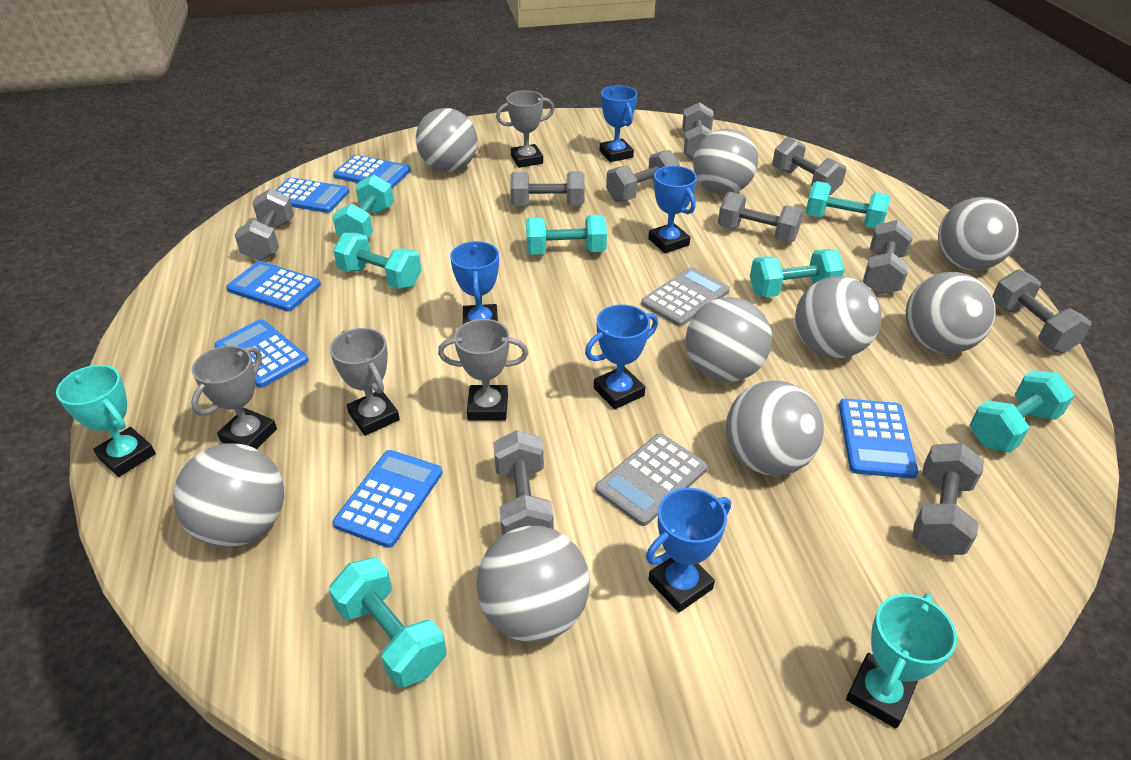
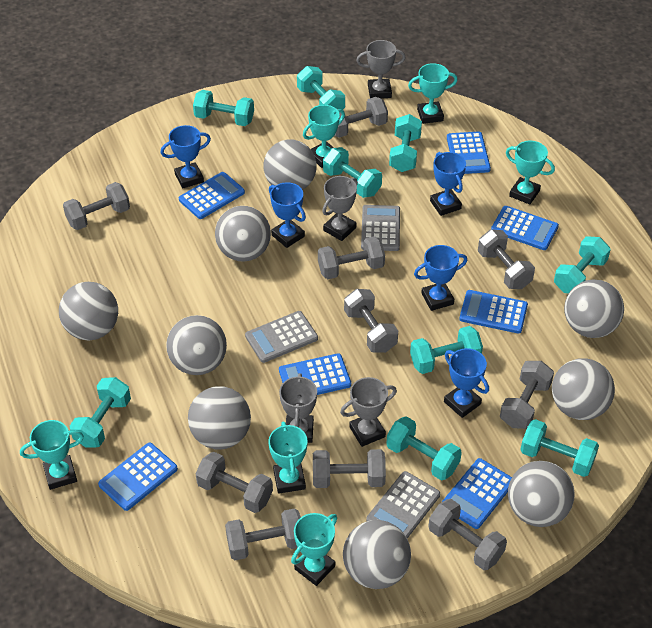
blue calculator: [214,319,309,388] [226,261,321,311] [275,177,349,213] [333,155,411,188] [333,450,443,548] [839,399,919,479] = 6 -> [98,442,178,511] [179,172,245,219] [279,353,351,395] [442,458,512,529] [447,131,491,174] [459,290,528,334] [491,206,559,250] = 7
grey calculator: [595,433,708,526] [641,267,730,326] = 2 -> [245,311,318,363] [361,205,400,251] [366,471,440,539] = 3
turquoise dumbbell: [329,558,447,688] [332,175,394,238] [333,233,422,289] [526,215,607,255] [750,249,845,297] [806,181,891,228] [970,370,1075,453] = 7 -> [70,377,131,448] [193,90,254,126] [297,66,345,110] [323,147,382,198] [386,416,462,480] [389,114,422,172] [410,326,483,374] [520,419,599,477] [554,236,611,293] = 9
turquoise trophy: [56,365,156,477] [846,593,957,728] = 2 -> [20,420,84,490] [268,421,308,494] [291,513,337,586] [303,105,345,168] [408,63,458,124] [506,141,555,204] = 6

